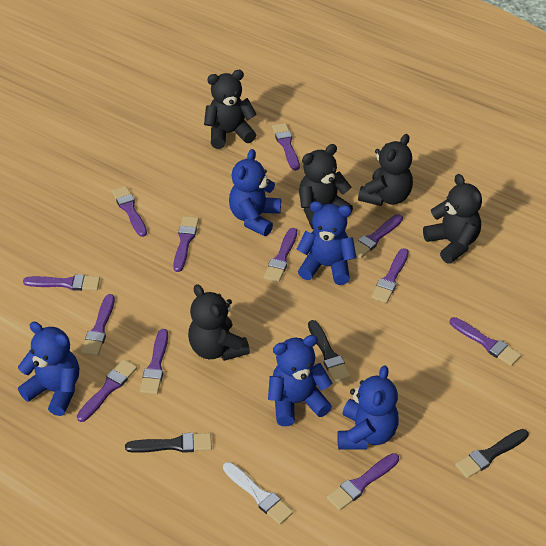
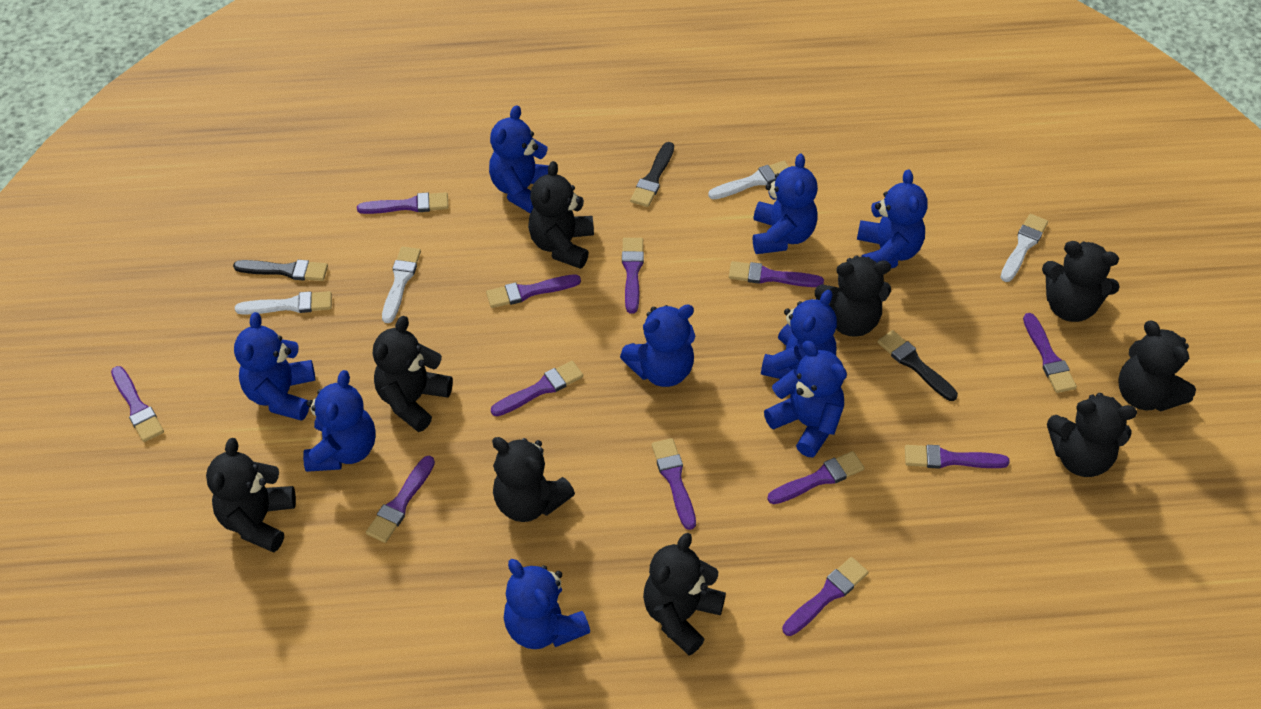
black teddy bear: [188,284,250,361] [204,70,257,149] [299,144,353,230] [358,134,413,206] [423,174,482,264] = 5 -> [206,438,296,553] [373,316,453,432] [492,437,575,522] [528,161,594,269] [643,533,726,655] [815,255,891,337] [1042,241,1120,322] [1047,393,1137,477] [1118,321,1196,412] = 9
blue teddy bear: [18,322,79,416] [229,149,281,236] [268,335,332,426] [296,201,356,285] [337,365,399,450] = 5 -> [234,312,315,421] [303,370,376,472] [489,105,549,213] [504,559,590,649] [620,304,695,387] [753,154,818,254] [761,290,837,379] [764,341,847,457] [857,170,928,268] = 9
white brush: [223,462,293,525] = 1 -> [235,291,332,315] [382,246,421,323] [708,161,789,200] [1000,214,1048,282] = 4

